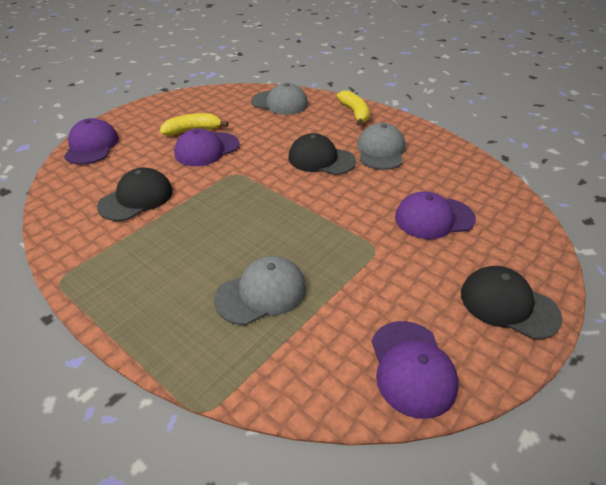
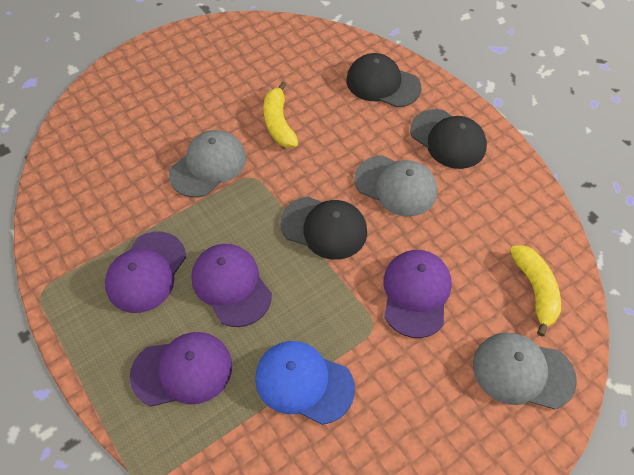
blue cap: none = 0 -> [255,341,355,425] = 1

